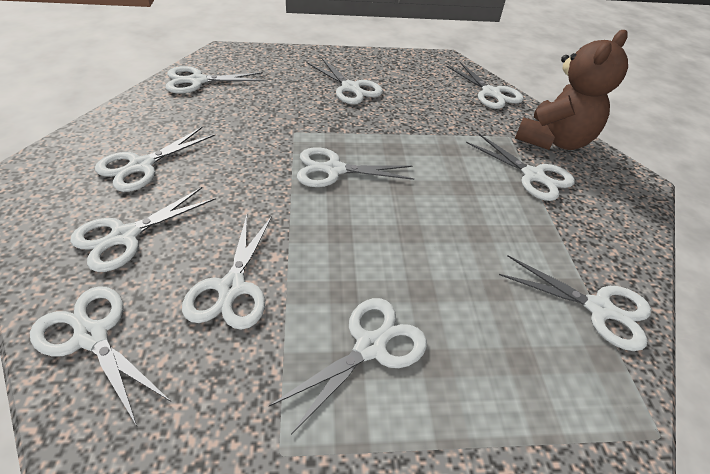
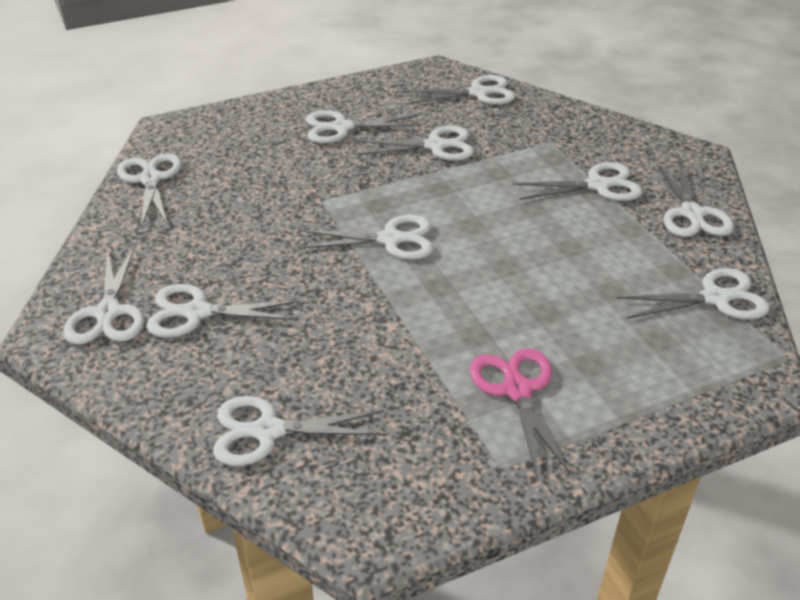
brown teddy bear: [515,30,628,150] = 1 -> none = 0
pink scissors: none = 0 -> [469,348,570,476] = 1

